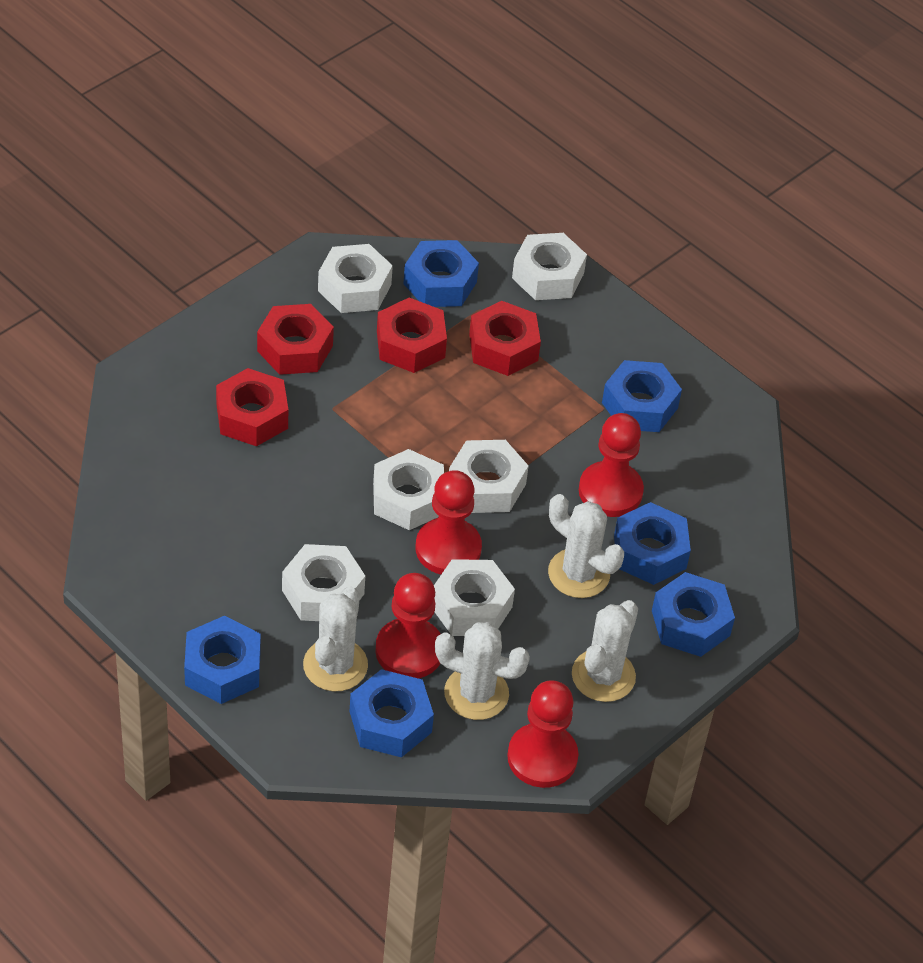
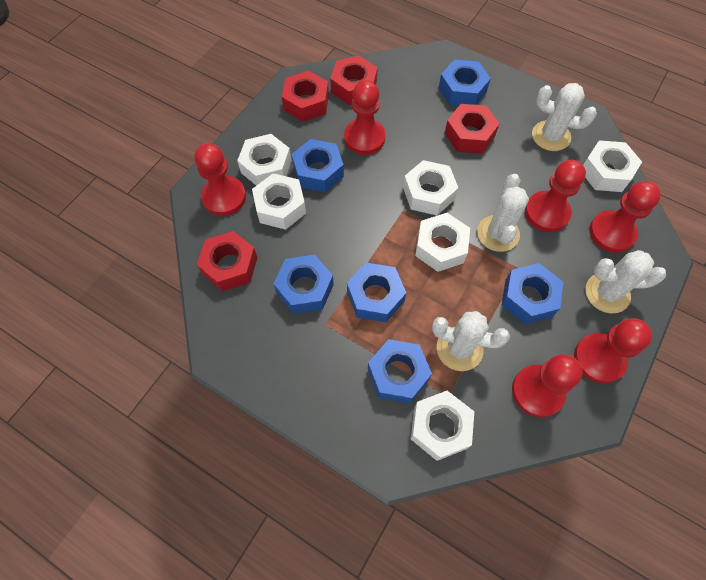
red pawn: [375,573,441,679] [416,470,482,574] [507,680,578,788] [579,413,644,517] = 4 -> [195,143,246,216] [344,80,386,155] [512,354,583,417] [525,160,586,232] [574,318,652,384] [589,181,661,253] = 6

